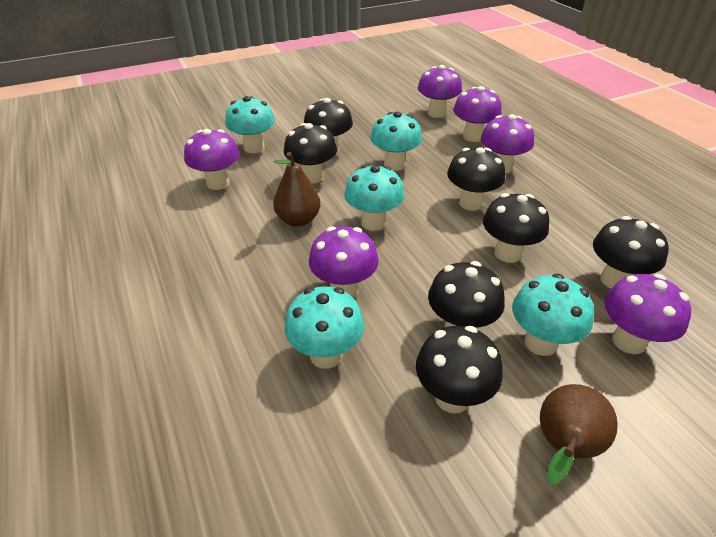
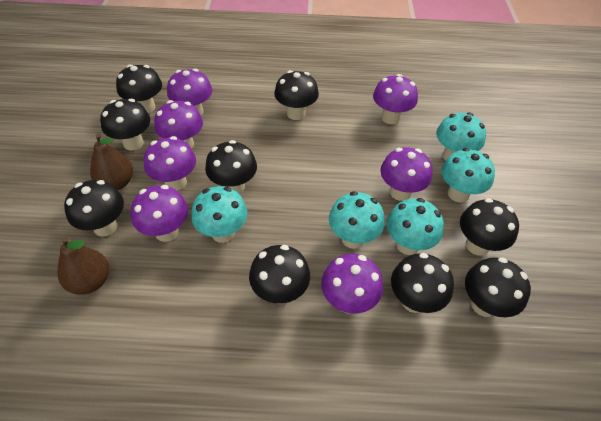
black mushroom: [284,123,337,184] [304,98,353,154] [416,326,503,413] [428,261,505,329] [447,147,505,211] [483,193,549,263] [593,216,669,289] = 7 -> [64,180,124,237] [100,99,150,150] [116,64,162,113] [205,140,257,194] [249,245,310,304] [274,70,319,120] [391,253,454,313] [460,198,519,256] [465,257,531,317] = 9
purple mushroom: [184,129,240,190] [309,226,379,298] [418,65,462,118] [453,86,502,142] [481,114,534,174] [604,274,691,354] = 6 -> [131,185,188,242] [144,136,196,191] [154,100,203,149] [167,69,212,115] [321,254,383,314] [373,74,418,124] [380,147,433,201] = 7

